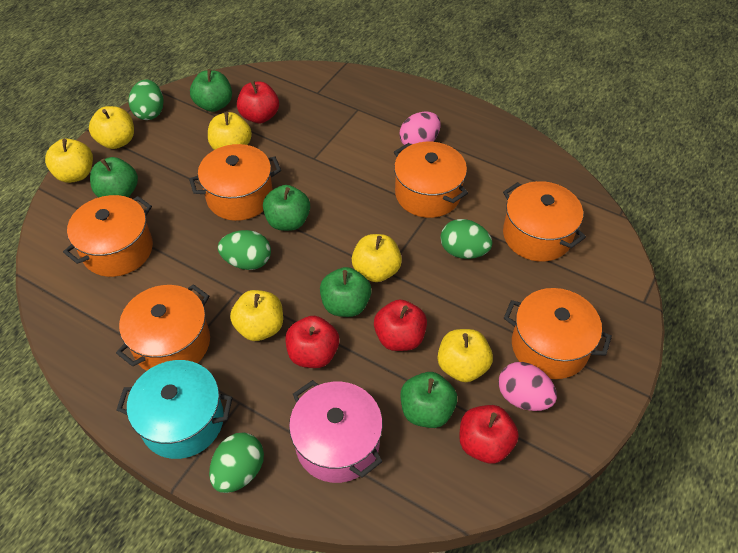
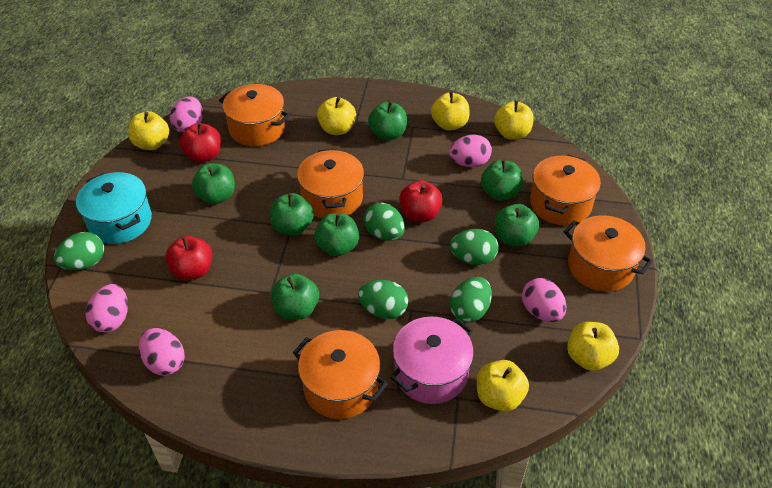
green apple: [90,157,138,198] [190,69,232,112] [263,185,310,231] [320,267,371,317] [401,372,457,428] = 5 -> [192,163,235,204] [270,193,314,236] [271,273,319,320] [314,213,359,256] [368,101,407,140] [481,159,523,201] [495,204,539,247] = 7
green egg: [129,80,164,120] [209,433,264,493] [218,230,271,270] [441,219,492,259] = 4 -> [54,232,104,270] [358,280,409,319] [364,203,405,241] [450,229,499,265] [450,277,492,322] = 5
orange pot: [63,195,153,277] [116,284,210,371] [189,144,281,221] [394,142,468,218] [503,181,586,262] [504,288,612,379] = 6 -> [219,84,290,146] [293,330,388,419] [297,149,364,218] [530,155,601,225] [564,215,653,292] = 5
pink egg: [400,112,441,145] [498,362,557,411] = 2 -> [85,284,128,333] [139,328,185,376] [170,97,203,133] [449,135,492,167] [522,278,567,322] = 5
red apple: [237,81,279,123] [285,316,339,368] [374,299,427,351] [459,405,519,464] = 4 -> [165,236,213,280] [180,123,221,163] [399,180,443,222] = 3

